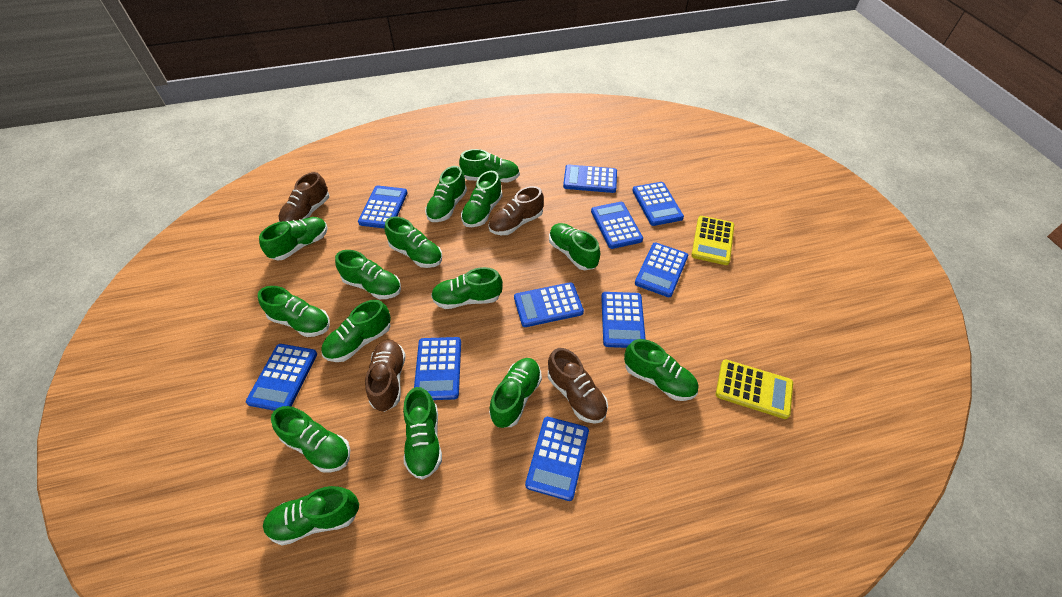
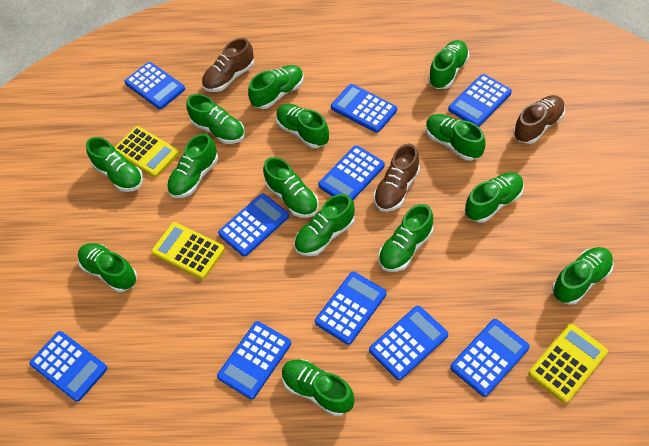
brown shoe: [278,172,329,222] [365,340,406,412] [488,186,544,235] [548,348,608,424] = 4 -> [202,38,254,92] [374,143,420,212] [513,95,565,144] = 3
green shoe: [258,286,330,337] [259,217,328,260] [263,486,359,546] [271,406,350,473] [321,300,391,362] [335,250,401,299] [385,217,442,268] [403,387,442,480] [425,166,467,222] [431,267,503,309] [459,149,520,182] [461,171,503,227] [489,358,542,428] [549,223,600,270] [624,339,698,401] = 15 -> [78,243,137,292] [86,137,143,192] [167,133,218,198] [186,94,245,144] [248,65,304,109] [263,157,319,218] [276,104,329,148] [282,359,355,416] [294,194,355,256] [378,204,433,272] [426,114,485,161] [428,40,469,89] [465,172,524,223] [552,247,614,305] = 14
yellow calculator: [691,216,734,265] [716,359,793,419] = 2 -> [114,126,179,177] [151,222,225,279] [528,324,608,403] = 3

